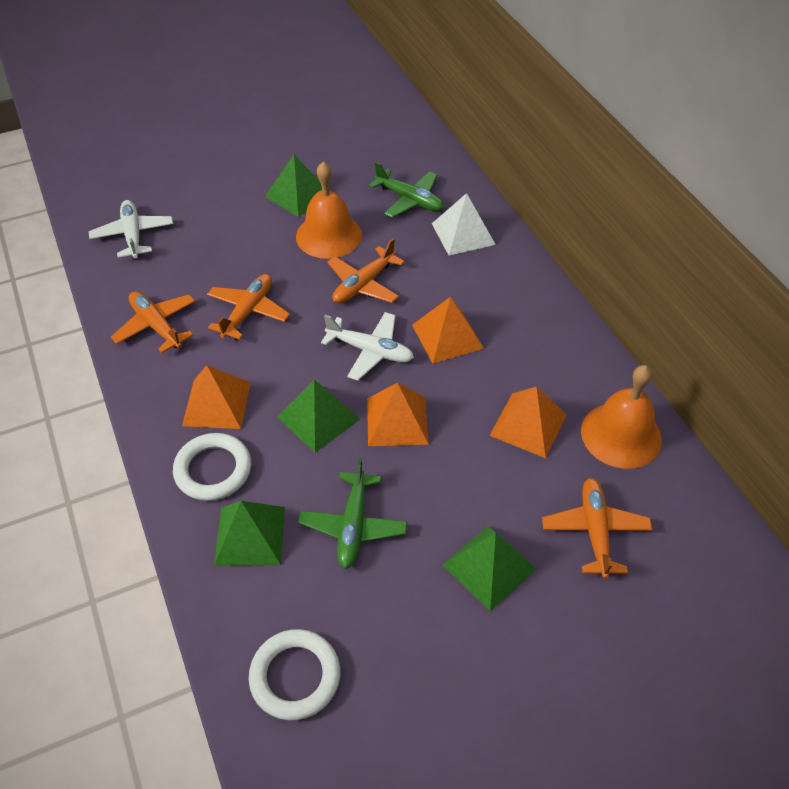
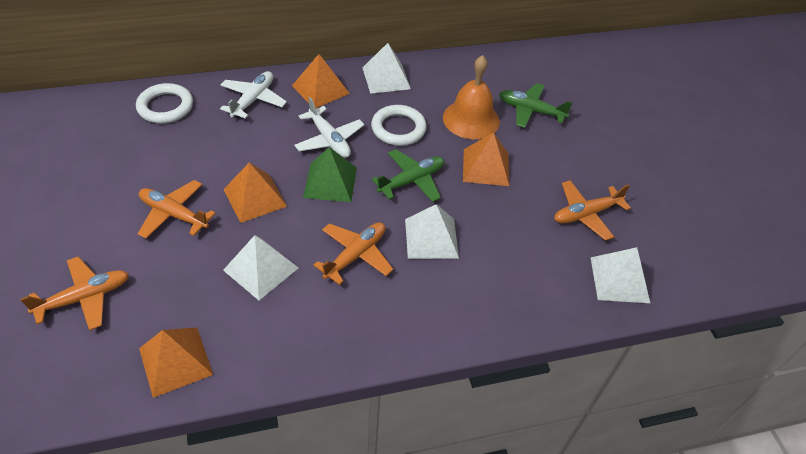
green pyramid: [214,501,285,566] [265,155,322,217] [277,380,360,453] [443,525,536,611] = 4 -> [303,147,357,202] = 1
orange bell: [296,162,362,259] [581,365,662,469] = 2 -> [443,55,500,139] = 1
white pyramid: [432,193,496,255] = 1 -> [223,235,298,300] [362,43,411,94] [405,204,459,259] [591,247,650,303] = 4

